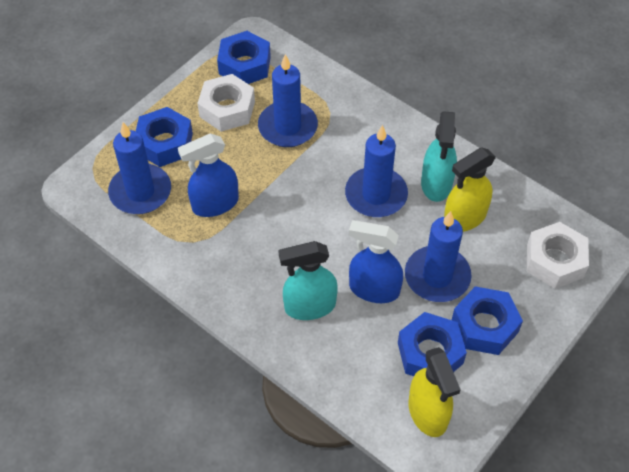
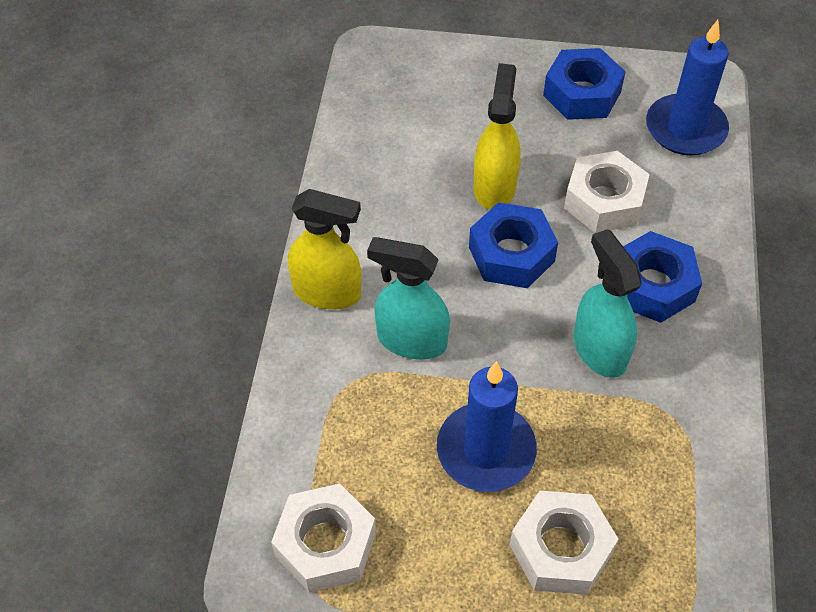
blue candle: [108,122,171,214] [258,54,318,147] [345,125,408,217] [405,211,472,302] = 4 -> [437,361,537,492] [646,20,729,155] = 2
blue nut: [136,107,193,167] [217,31,271,84] [398,312,467,376] [452,286,523,355] = 4 -> [469,202,558,288] [543,48,626,120] [623,231,702,323] = 3
blue spray bottle: [178,134,239,217] [349,220,403,303] = 2 -> none = 0
white nut: [197,74,255,132] [527,222,589,289] = 2 -> [271,484,376,593] [510,491,619,595] [564,151,650,233] = 3

